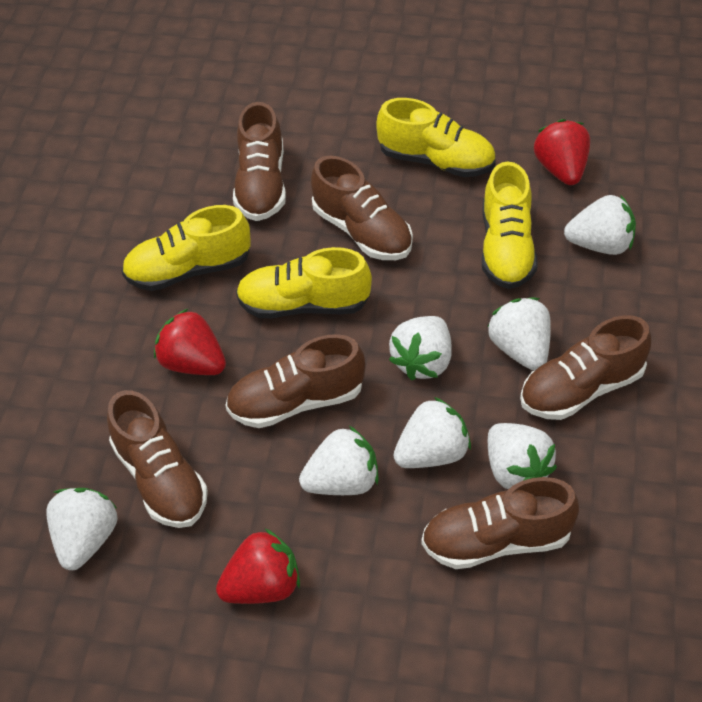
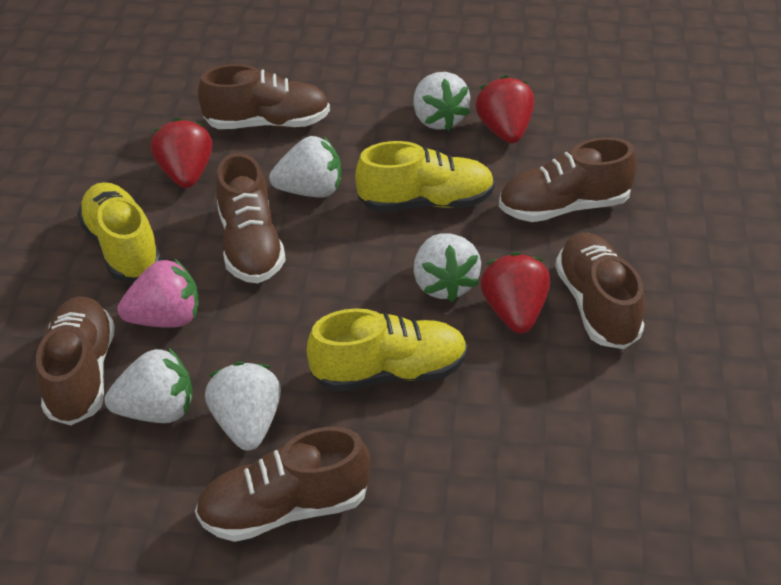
pink strawberry: none = 0 -> [117,258,199,328] = 1
white strawberry: [46,488,118,570] [299,426,379,495] [389,316,452,380] [393,397,471,468] [487,298,551,371] [488,423,557,489] [564,195,636,255] = 7 -> [105,348,193,423] [205,362,281,451] [269,136,341,198] [413,72,470,131] [413,234,481,302] = 5
yellow shoe: [122,205,251,291] [236,247,372,318] [376,98,496,177] [482,161,538,289] = 4 -> [77,182,161,281] [307,308,468,392] [355,141,495,212] = 3

